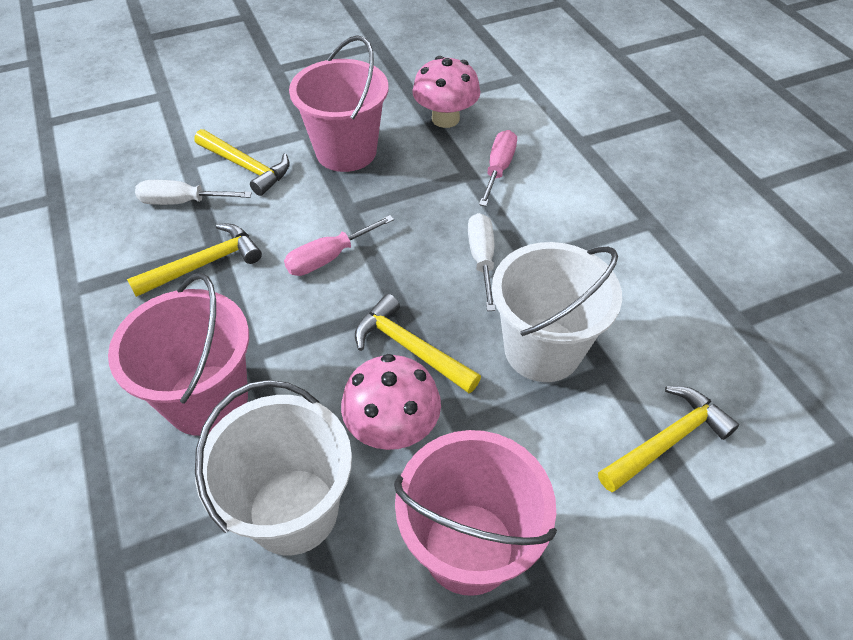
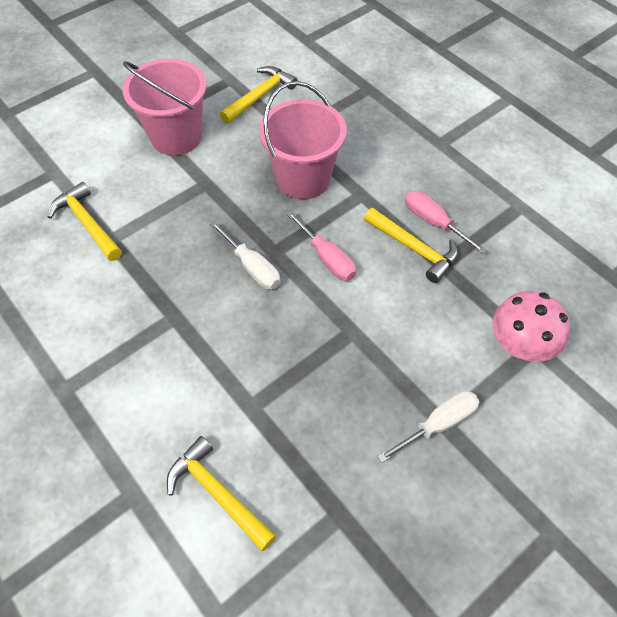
pink bucket: [108,273,249,436] [289,35,388,172] [394,430,557,596] = 3 -> [123,59,207,155] [259,81,347,199] = 2
pink mushroom: [341,354,441,450] [412,56,480,128] = 2 -> [492,291,570,362] = 1
white bucket: [195,380,352,555] [492,242,622,382] = 2 -> none = 0

